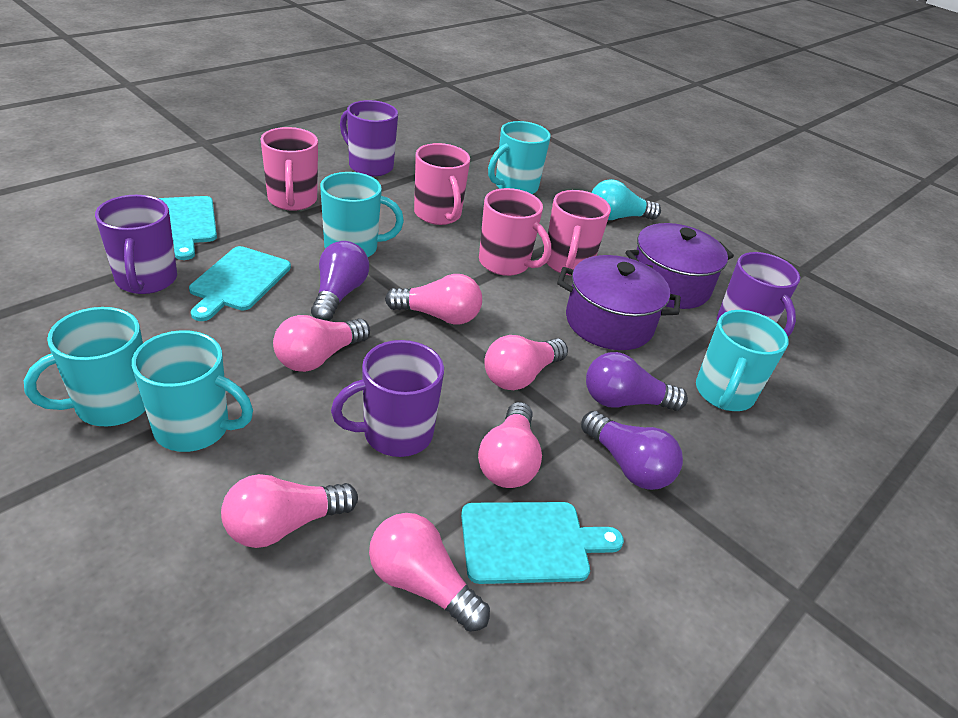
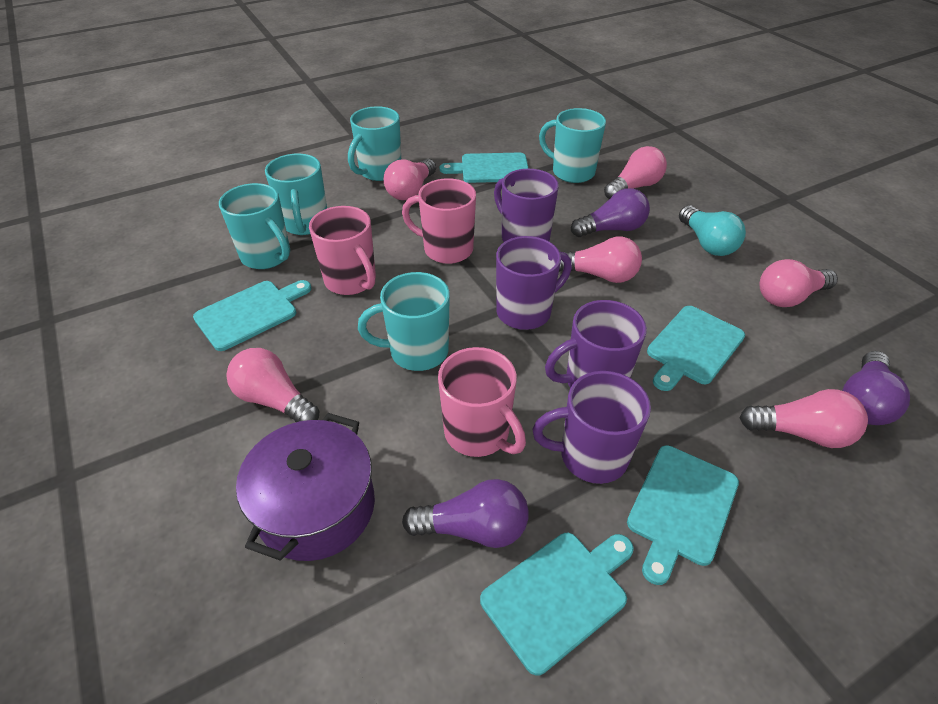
pink mug: [261,127,318,211] [414,143,470,225] [479,188,551,276] [547,190,611,276] = 4 -> [309,206,376,295] [402,178,476,264] [438,347,526,457] = 3
purple pot: [557,255,681,350] [625,223,734,309] = 2 -> [236,413,375,561] = 1
turquoise cutting board: [158,196,217,260] [189,246,291,321] [461,502,624,584] = 3 -> [193,280,311,351] [440,153,529,183] [480,533,634,676] [627,445,739,585] [647,306,745,391] = 5

